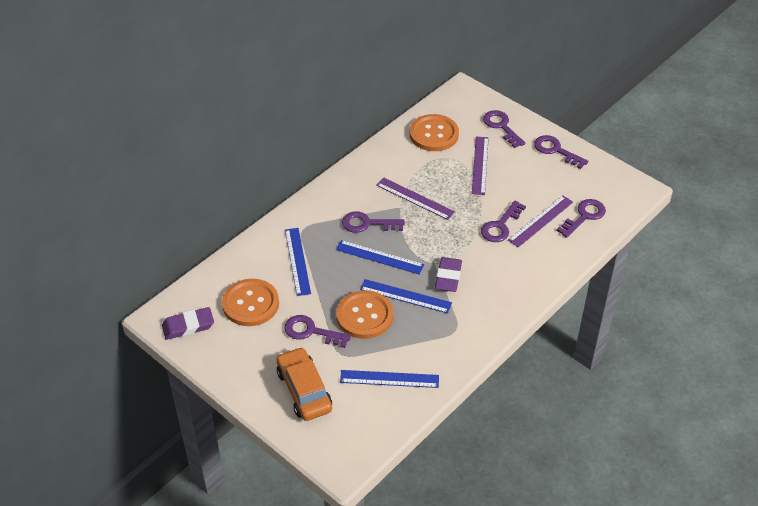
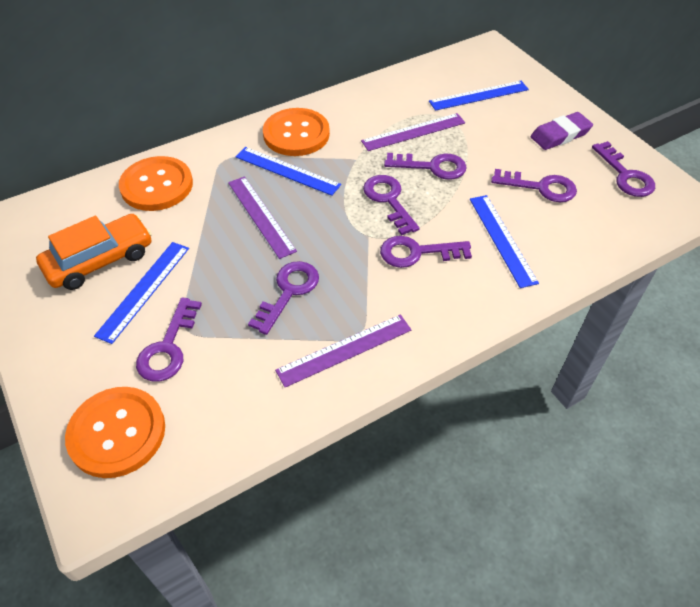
purple eraser: [162,307,214,340] [435,257,462,292] = 2 -> [531,112,593,150] = 1
purple key: [284,315,351,348] [342,211,405,233] [481,200,526,242] [483,110,525,148] [534,135,588,169] [556,199,606,238] = 6 -> [136,297,202,381] [248,261,319,335] [363,175,420,235] [380,236,472,268] [384,153,467,180] [491,169,577,202] [592,141,655,197] = 7

